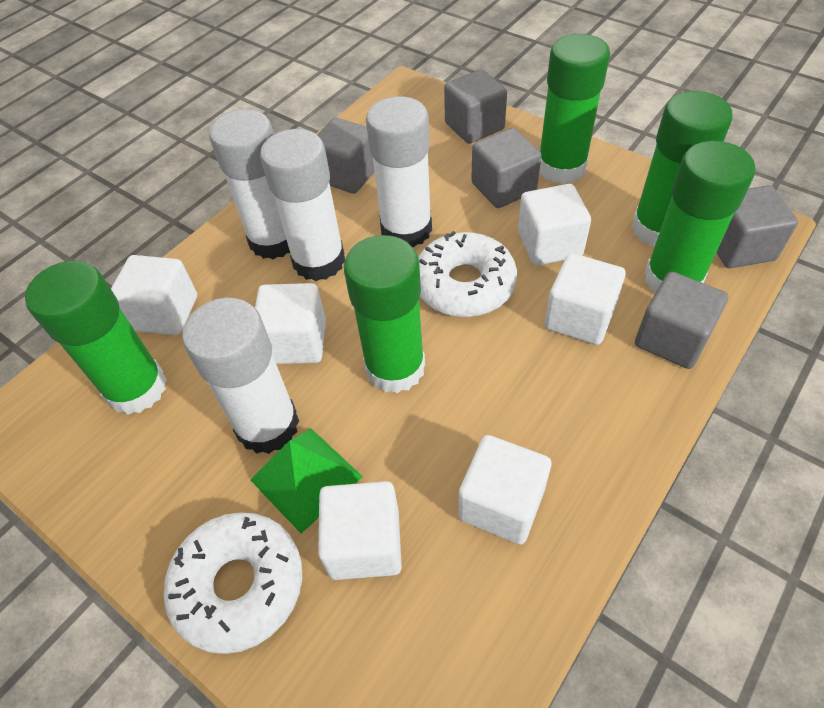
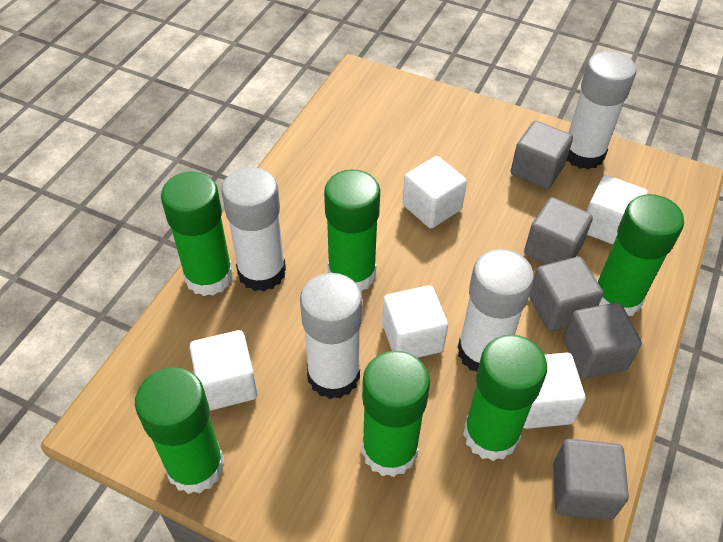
green glue stick: [25,261,167,415] [344,235,425,393] [539,34,610,184] [632,91,732,246] [644,141,755,293] = 5 -> [135,367,224,494] [161,172,233,296] [324,169,380,291] [362,351,430,477] [463,335,547,461] [597,194,684,316] = 6
green pyramid: [250,428,363,534] = 1 -> none = 0
white cube: [111,255,197,335] [255,283,326,364] [318,481,402,580] [459,435,551,545] [518,184,591,266] [545,253,626,345] = 6 -> [189,330,258,411] [382,285,448,358] [402,156,467,228] [523,353,585,429] [587,175,648,245] = 5
white donut: [164,513,302,654] [419,231,517,317] = 2 -> none = 0

